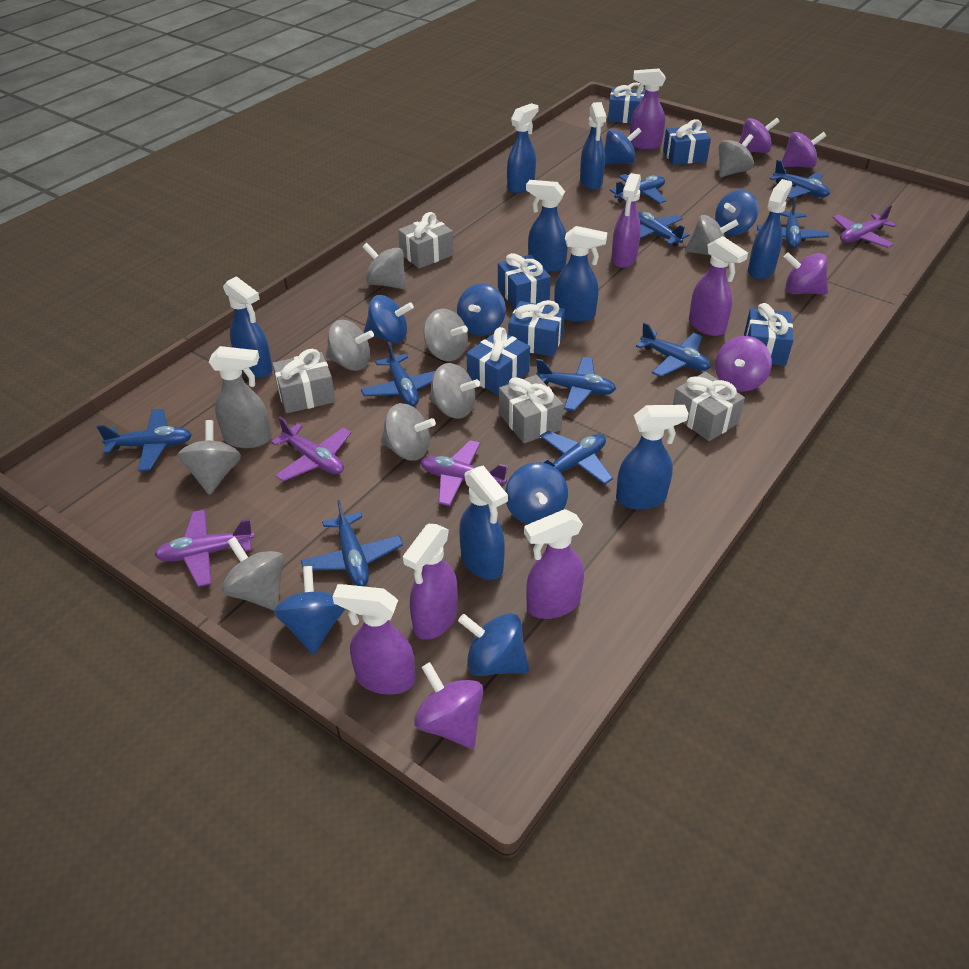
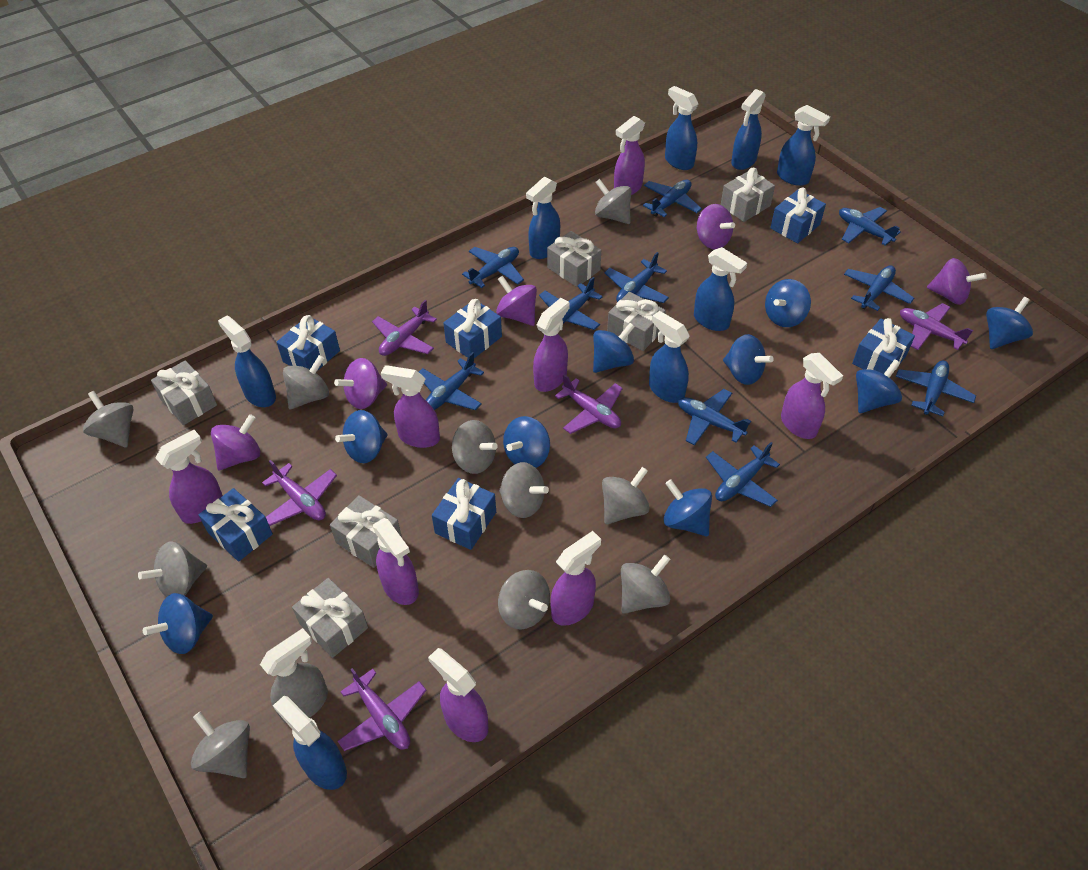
blue spinning top: [274,566,345,655] [364,295,414,343] [457,284,506,336] [458,613,529,676] [505,462,568,524] [604,128,642,165] [715,190,759,235] = 7 -> [143,593,213,654] [335,410,388,463] [503,416,550,468] [593,323,635,373] [663,479,712,536] [723,334,774,385] [765,279,811,327] [856,359,902,413] [986,297,1033,349] = 9
grey gift: [272,349,335,413] [398,212,454,269] [499,375,563,443] [673,372,745,441] = 4 -> [151,360,217,425] [292,578,368,658] [330,495,402,568] [547,231,601,287] [607,292,666,351] [721,168,775,222] = 6
grey spinning top: [177,420,241,495] [222,537,284,611] [326,320,374,371] [363,243,407,290] [381,403,436,461] [423,309,468,361] [429,363,480,419] [685,215,739,256] [718,134,754,177] = 9 -> [83,391,133,447] [138,541,207,597] [191,712,250,778] [283,355,329,409] [452,420,498,474] [498,570,550,629] [499,462,549,518] [595,179,631,224] [602,467,650,524] [621,555,671,614] = 10
purple plane: [154,510,254,587] [271,417,351,482] [421,440,508,506] [833,205,896,248] = 4 -> [262,460,337,526] [337,668,426,751] [372,300,437,356] [555,374,623,434] [900,303,973,350] = 5
purple spray bottle: [332,584,415,694] [403,524,458,640] [524,509,584,619] [611,173,641,268] [630,68,665,149] [689,236,748,336] = 6 -> [156,430,223,524] [373,518,419,605] [381,365,440,448] [428,648,488,742] [533,298,570,392] [550,531,601,626] [614,116,645,195] [781,353,843,439] = 8

